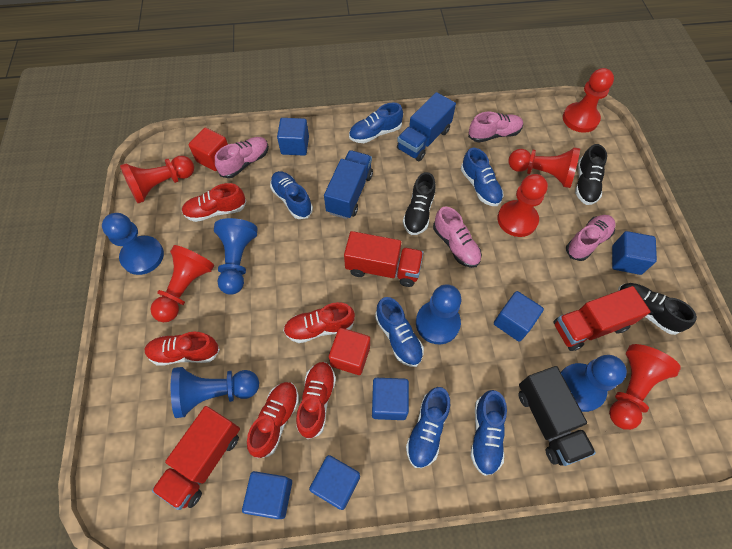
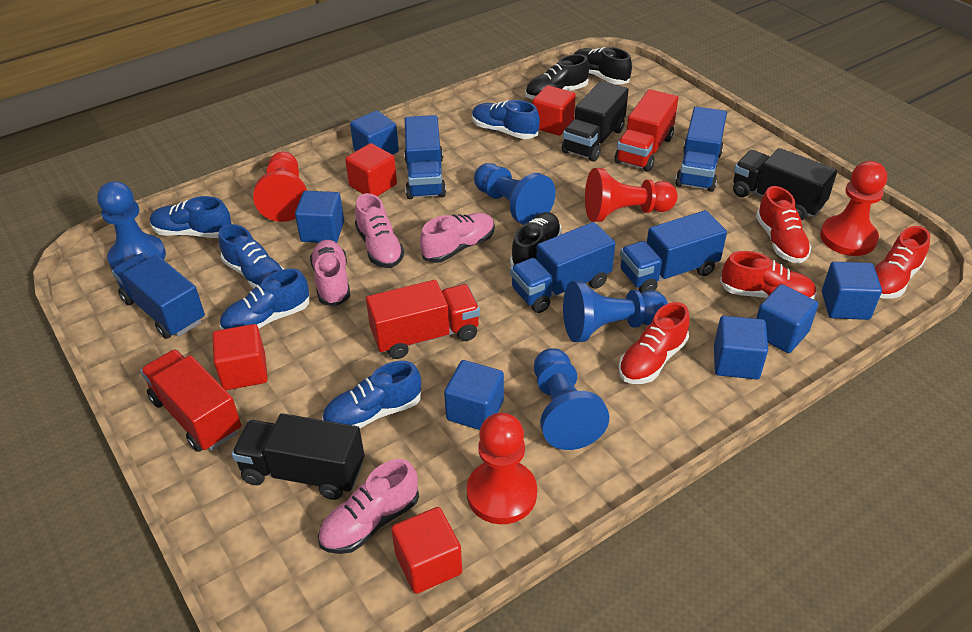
black truck: [518,366,596,466] = 1 -> [231,413,364,500] [562,81,629,162] [733,148,837,220] = 3
blue pawn: [102,213,164,275] [171,367,259,418] [214,218,257,295] [416,284,461,344] [561,355,627,412] = 5 -> [97,181,166,270] [474,163,556,225] [534,348,609,450] [563,281,668,342] = 4
blue shoe: [270,171,313,219] [349,102,403,143] [375,297,424,367] [406,387,450,468] [461,148,503,206] [471,390,507,476] = 6 -> [150,196,232,238] [218,224,284,288] [219,269,309,330] [322,361,421,428] [472,100,540,139] = 5
blue truck: [324,150,373,219] [397,92,456,161] = 2 -> [112,253,205,339] [404,115,446,199] [510,222,615,313] [620,210,727,293] [675,107,727,192] = 5
red cube: [189,128,228,171] [329,328,370,375] = 2 -> [212,324,268,390] [345,143,397,196] [391,507,462,594] [532,85,576,136] = 4
red pawn: [120,156,194,203] [150,245,214,322] [497,174,548,237] [509,148,580,188] [563,68,614,133] [609,344,681,430] = 6 -> [253,151,307,222] [467,412,537,524] [585,168,678,222] [820,161,887,256] = 4
red shoe: [145,332,220,366] [182,183,246,222] [247,382,299,458] [283,302,355,343] [296,362,336,439] = 5 -> [619,302,690,384] [720,251,817,299] [756,186,812,263] [875,226,930,298] = 4

